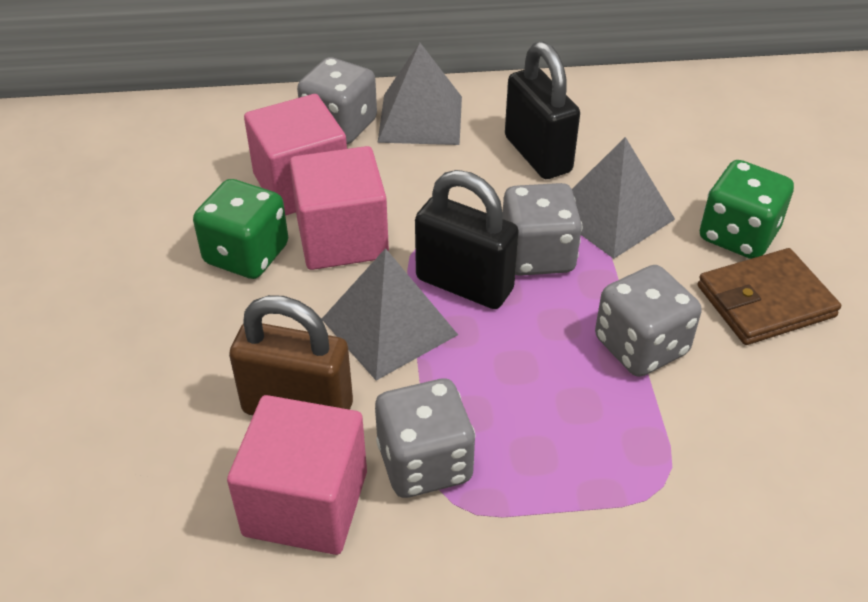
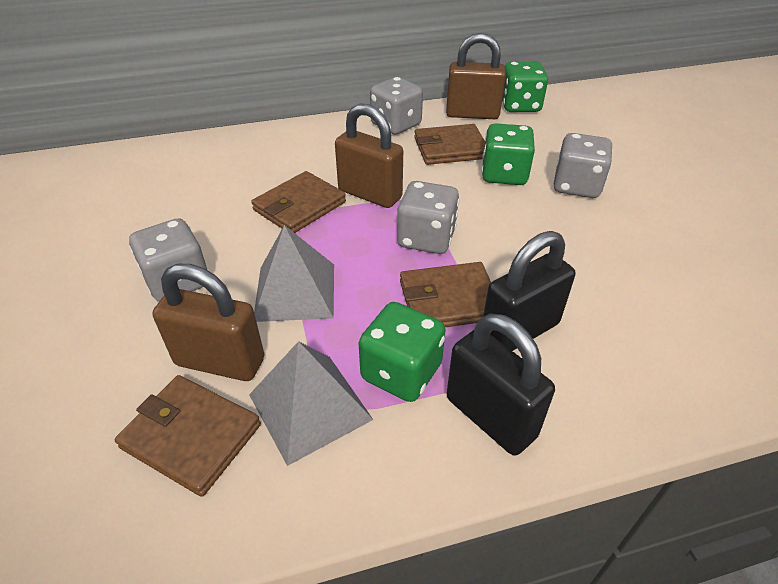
brown padlock: [229,295,353,415] = 1 -> [152,264,264,381] [335,104,403,208] [446,33,506,119] = 3
brown wallet: [698,248,841,345] = 1 -> [115,375,261,497] [251,171,346,233] [400,262,491,327] [414,124,485,165] = 4
green dice: [193,179,288,279] [700,160,794,259] = 2 -> [359,302,445,402] [482,123,535,185] [502,62,548,112] = 3
grey pyramid: [322,248,458,381] [377,43,462,145] [572,137,675,259] = 3 -> [249,341,373,466] [254,225,334,322] = 2
pink cube: [227,395,367,555] [244,94,347,216] [290,146,389,270] = 3 -> none = 0

